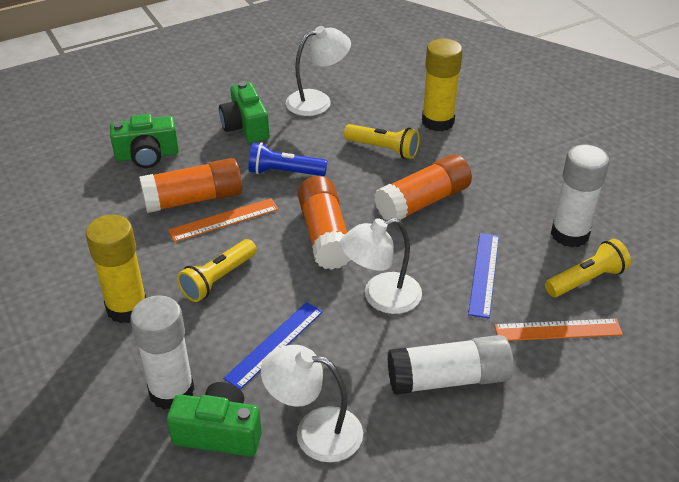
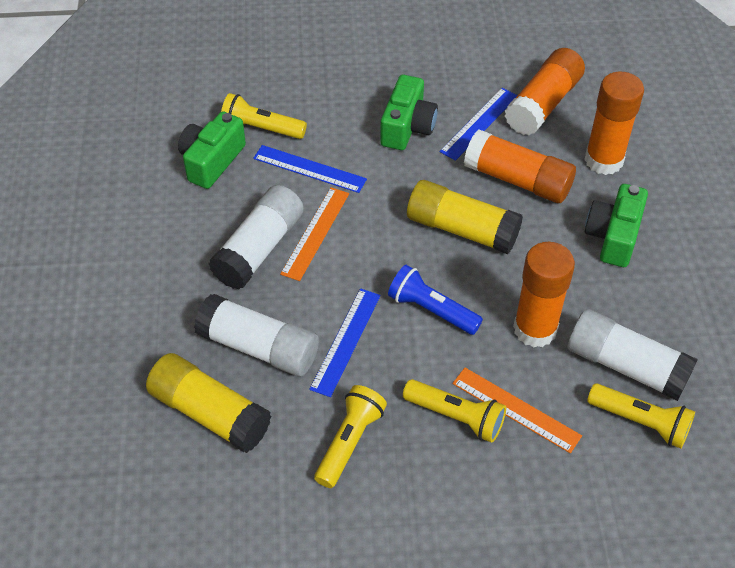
blue ruler: [223,302,323,390] [468,233,499,318] = 2 -> [253,145,367,193] [309,288,381,397] [439,88,518,161] = 3
orange glue stick: [139,158,243,213] [298,176,351,270] [374,154,472,221] = 3 -> [464,130,576,203] [505,48,585,136] [513,242,575,348] [584,72,644,175] = 4
white lamp: [261,345,363,463] [286,26,351,116] [340,218,422,314] = 3 -> none = 0
yellow flashlight: [177,239,257,302] [344,124,420,159] [545,239,631,297] = 3 -> [221,93,307,139] [314,385,387,488] [403,379,506,443] [587,383,695,448] = 4

